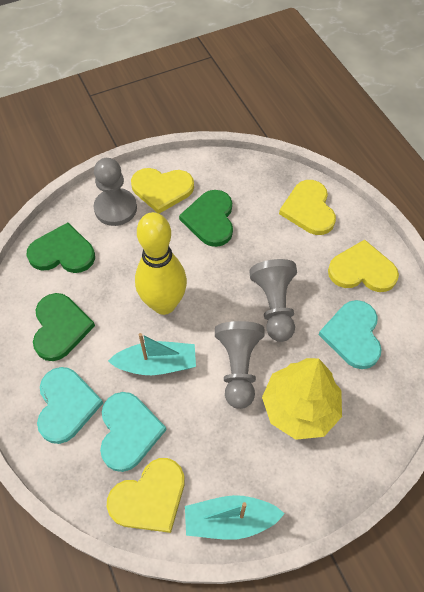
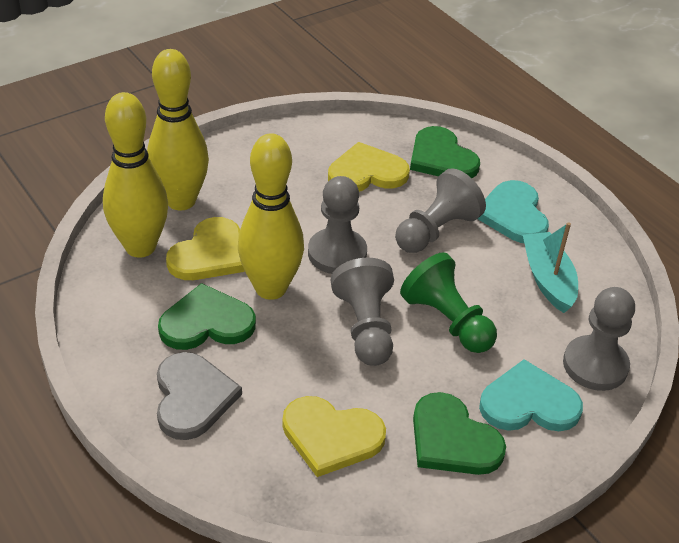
green pawn: none = 0 -> [400,252,497,353] = 1
grey heart: none = 0 -> [157,352,242,440] = 1
grey pawn: [94,158,137,226] [215,321,264,409] [249,259,297,342] = 3 -> [308,176,367,274] [330,258,394,366] [395,168,486,253] [563,287,635,391] = 4
turquoise boat: [108,333,196,375] [185,495,285,540] = 2 -> [523,222,578,313] = 1
turquoise heart: [37,367,103,444] [100,392,167,472] [319,300,382,369] = 3 -> [478,180,549,243] [479,359,583,431] = 2
yellow bowling pin: [135,212,187,315] = 1 -> [103,92,168,258] [147,49,209,211] [238,133,304,300] = 3
yellow heart: [107,458,185,533] [131,168,194,214] [279,180,336,235] [328,239,399,292] = 4 -> [166,217,244,280] [282,396,386,477] [328,142,410,192] = 3
yellow tree: [262,358,342,440] = 1 -> none = 0

